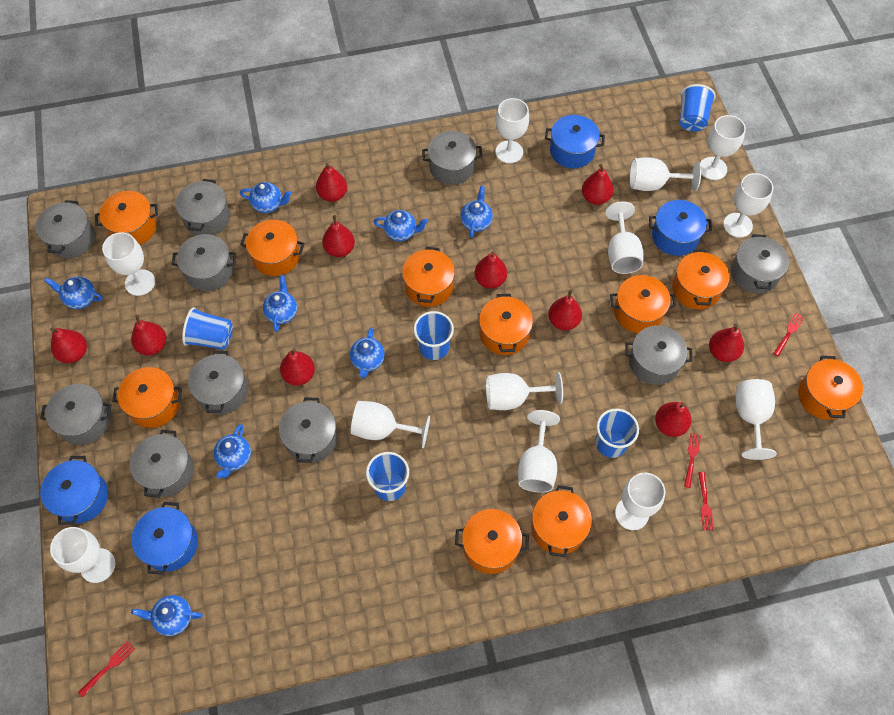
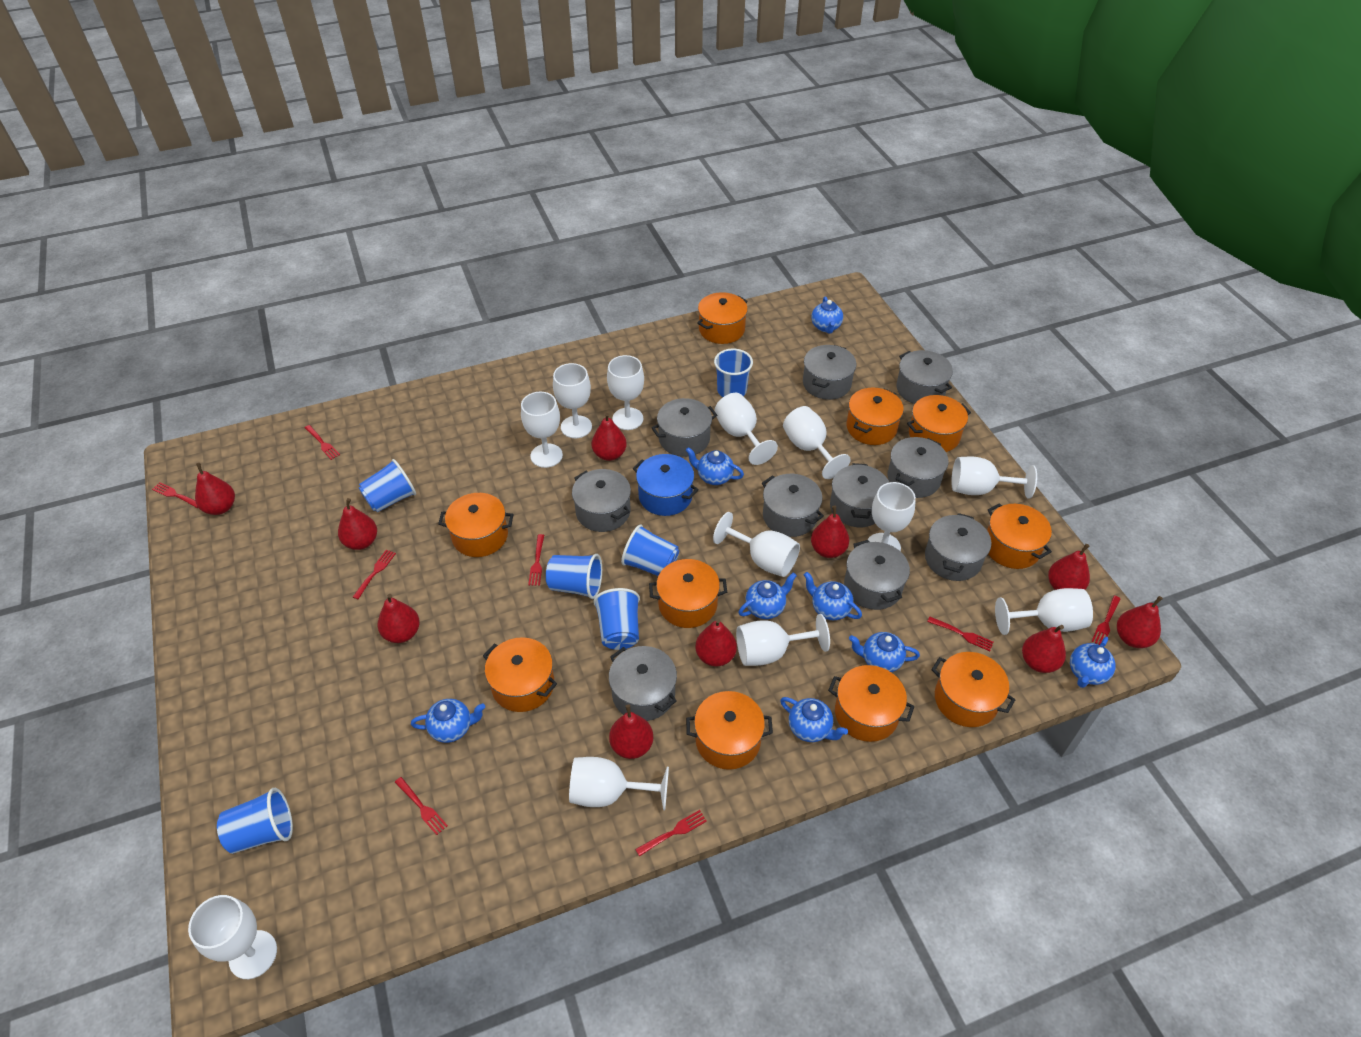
blue cup: [182,307,233,350] [366,452,409,501] [414,311,454,360] [595,409,639,458] [680,84,716,132] = 5 -> [217,788,293,854] [359,459,416,512] [546,554,602,599] [593,588,640,650] [621,525,679,576] [714,348,753,397] = 6
blue pot: [40,456,108,525] [131,502,198,575] [545,115,605,168] [649,200,712,256] = 4 -> [633,454,699,516] = 1
red fork: [78,641,135,697] [684,433,701,488] [698,472,714,530] [773,313,805,356] = 4 -> [152,482,198,508] [305,425,340,460] [353,550,396,599] [395,777,448,835] [528,534,544,586] [635,810,707,856] [927,617,994,651] [1091,595,1121,645] = 8

